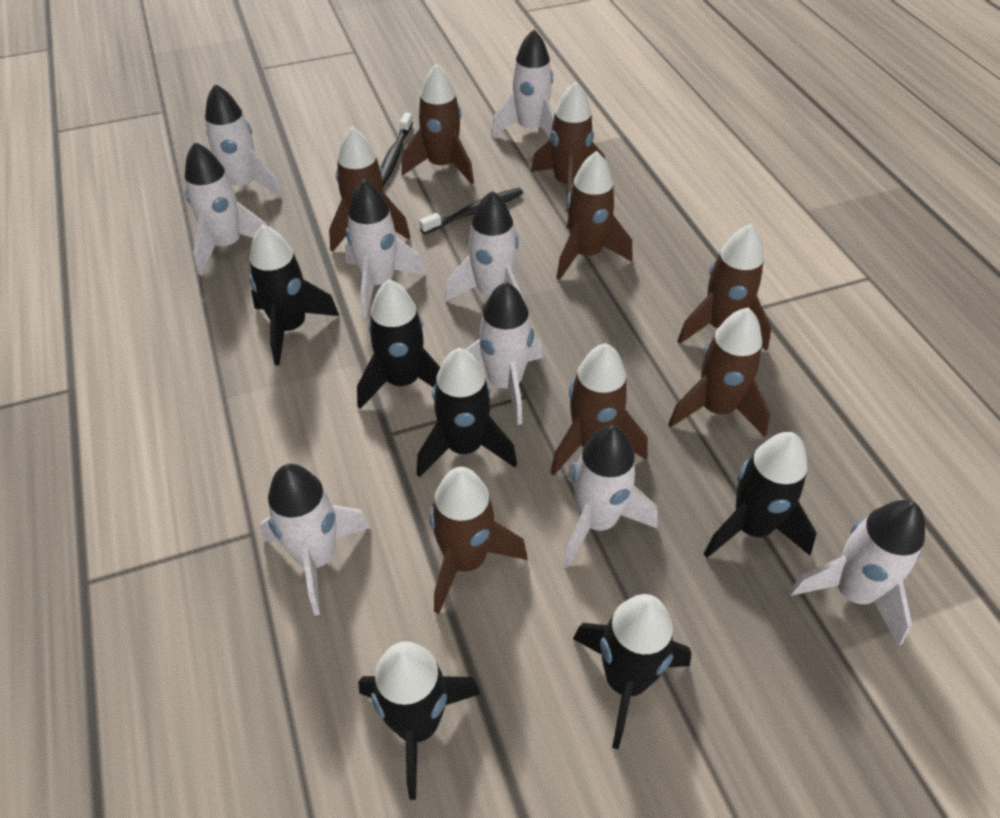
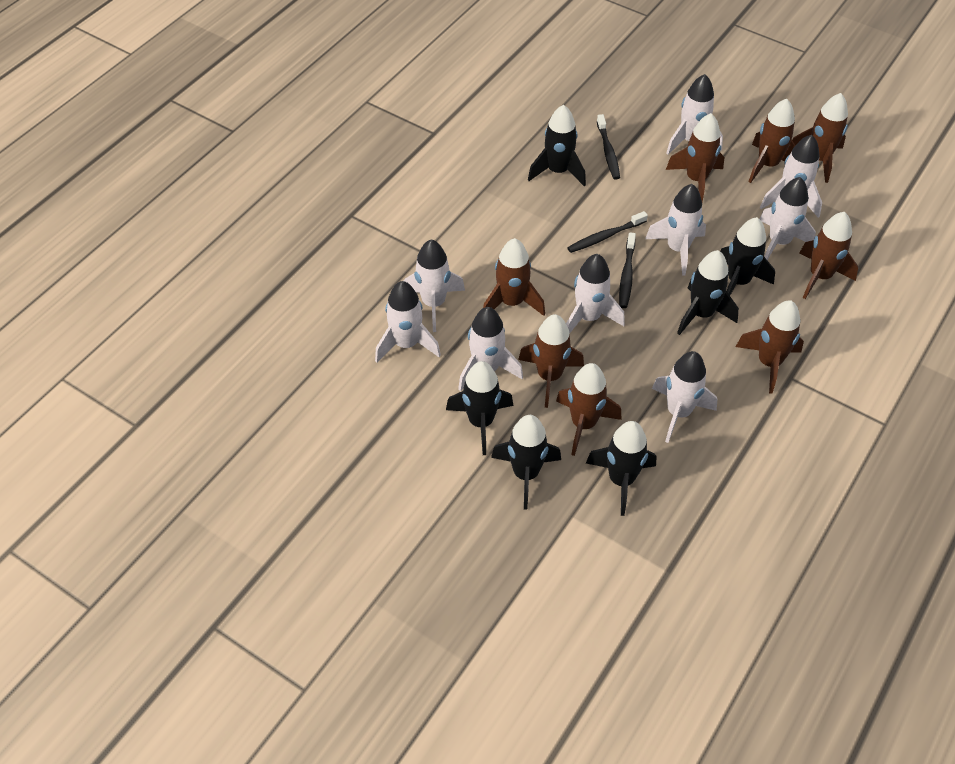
black toothbrush: [381,112,413,186] [419,187,523,234] = 2 -> [567,211,648,253] [597,114,620,180] [619,232,636,308] = 3

